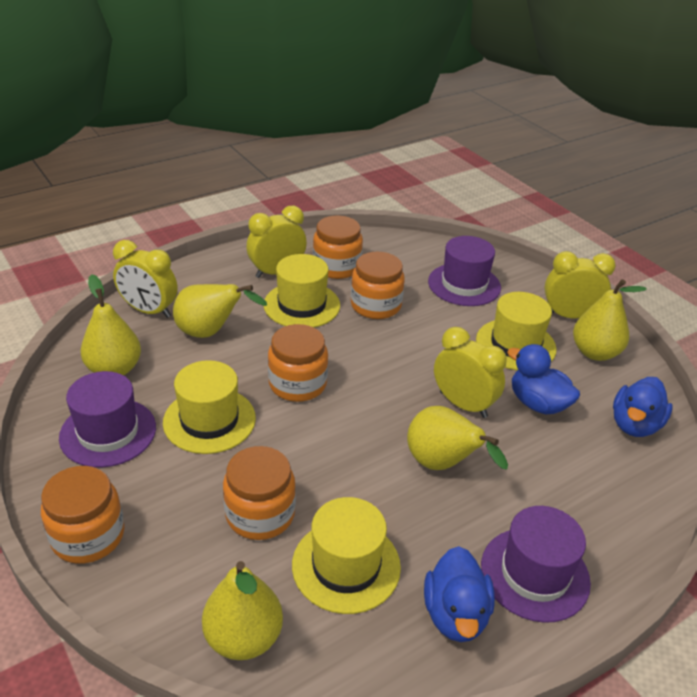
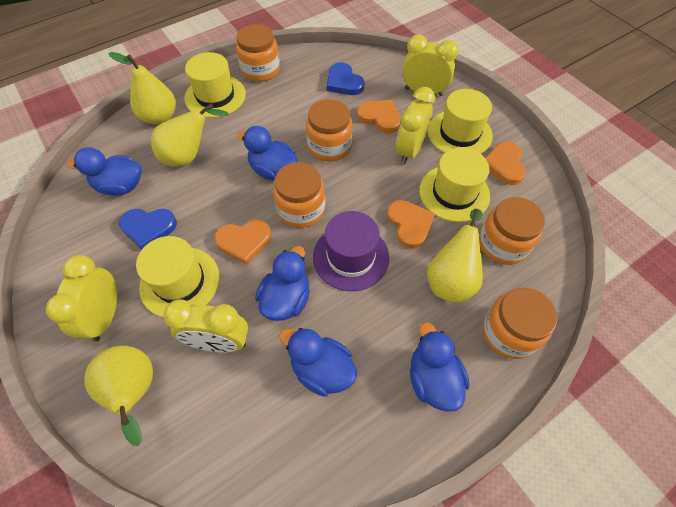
blue duck: [424,546,495,642] [507,344,580,414] [613,377,673,437] = 3 -> [67,147,142,196] [237,126,298,180] [255,246,310,321] [279,328,357,397] [410,322,470,412] = 5
blue heart: none = 0 -> [119,209,177,249] [326,62,365,95] = 2
orange heart: none = 0 -> [214,220,271,264] [357,100,401,133] [387,200,435,249] [485,142,526,185] = 4
purple hat: [59,371,156,468] [428,236,501,306] [481,506,591,623] = 3 -> [313,211,389,291] = 1
yellow pear: [81,274,141,375] [173,284,267,338] [202,561,283,660] [407,406,508,470] [573,279,647,361] = 5 -> [85,346,153,446] [108,52,176,124] [151,104,229,167] [427,209,483,303] = 4

